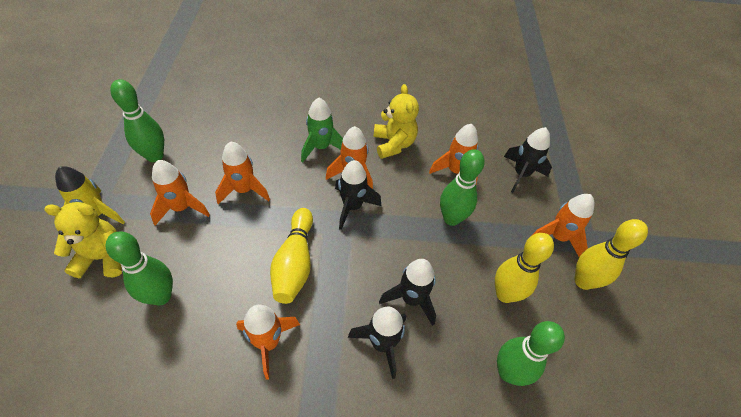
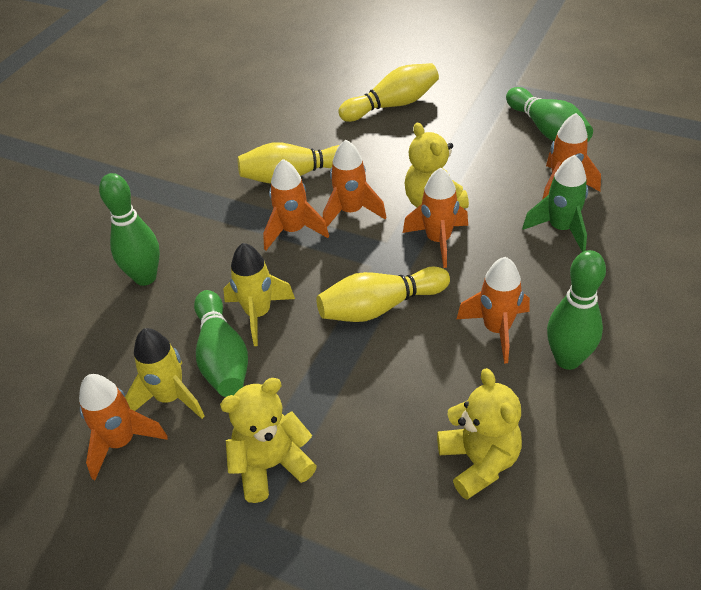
black rocket: [335,160,382,230] [348,306,406,379] [379,259,436,326] [504,127,552,193] = 4 -> none = 0
yellow rocket: [55,166,125,224] = 1 -> [125,328,205,419] [223,243,295,346] = 2
yellow teddy bear: [44,202,122,278] [373,84,419,159] = 2 -> [220,378,317,503] [405,123,469,209] [437,368,522,500] = 3

